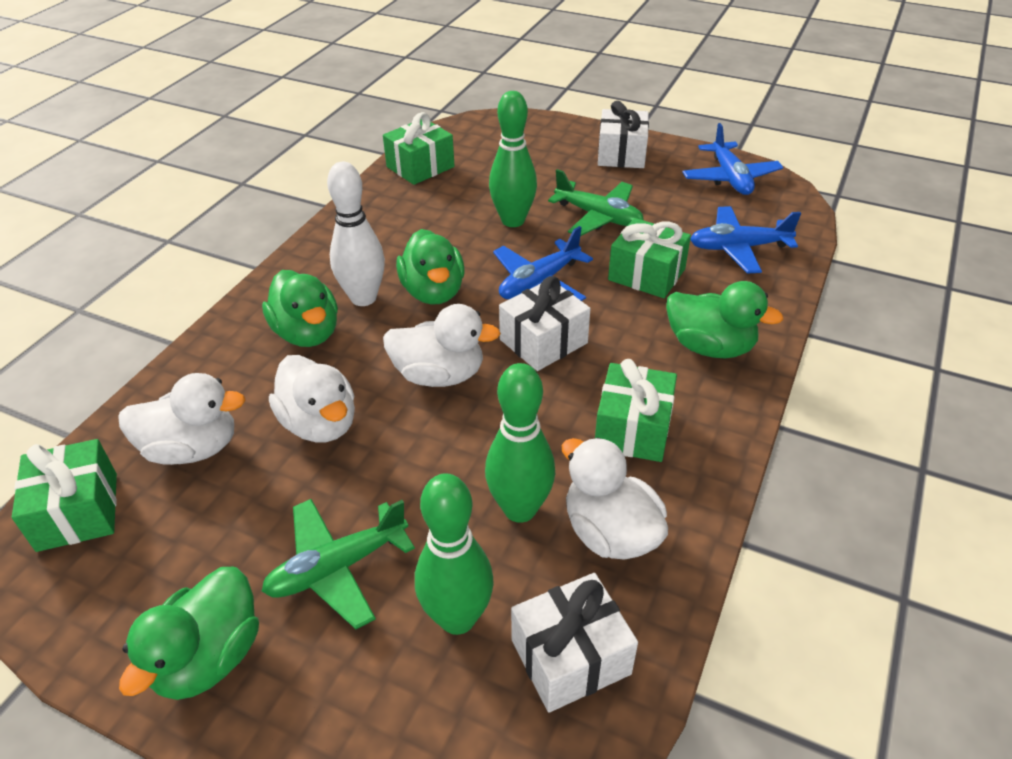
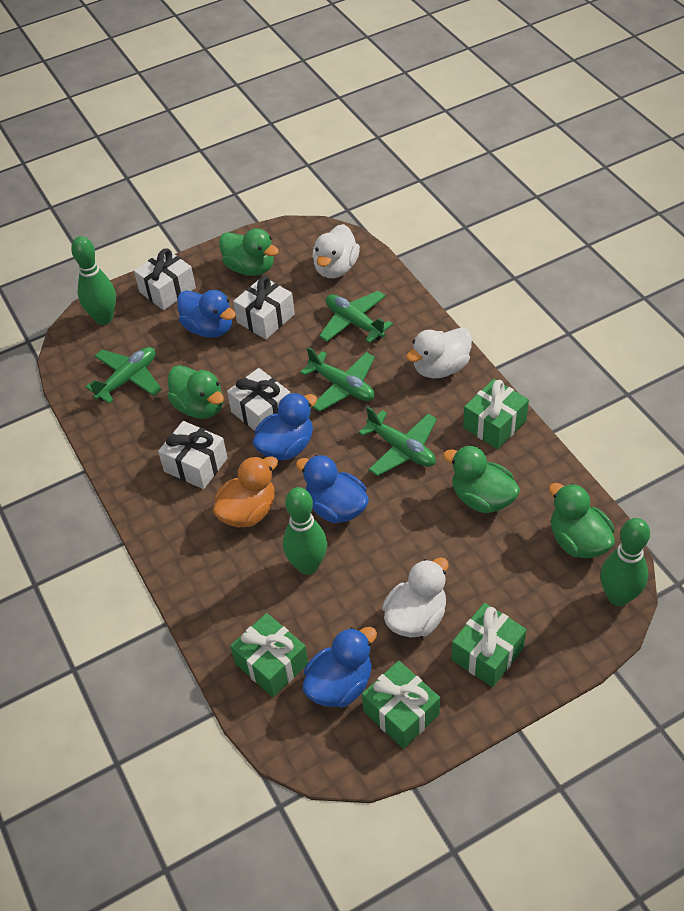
blue duck: none = 0 -> [177,290,236,338] [253,393,317,460] [296,455,369,523] [303,627,377,707] = 4
blue plane: [493,226,593,301] [682,123,783,195] [690,206,801,274] = 3 -> none = 0
green plane: [261,499,415,629] [548,169,644,236] = 2 -> [85,347,162,404] [300,347,375,412] [319,291,393,343] [358,406,437,476] = 4
orange duck: none = 0 -> [213,456,278,527] = 1
white bowling pin: [327,162,385,306] = 1 -> none = 0
white duck: [118,373,246,465] [269,355,355,443] [383,304,501,387] [562,437,668,560] = 4 -> [312,224,360,278] [382,557,449,637] [406,328,472,378] = 3
white gift: [499,276,590,371] [511,573,638,713] [598,101,649,168] = 3 -> [134,249,196,310] [158,421,227,489] [227,368,291,431] [233,276,295,339] = 4

